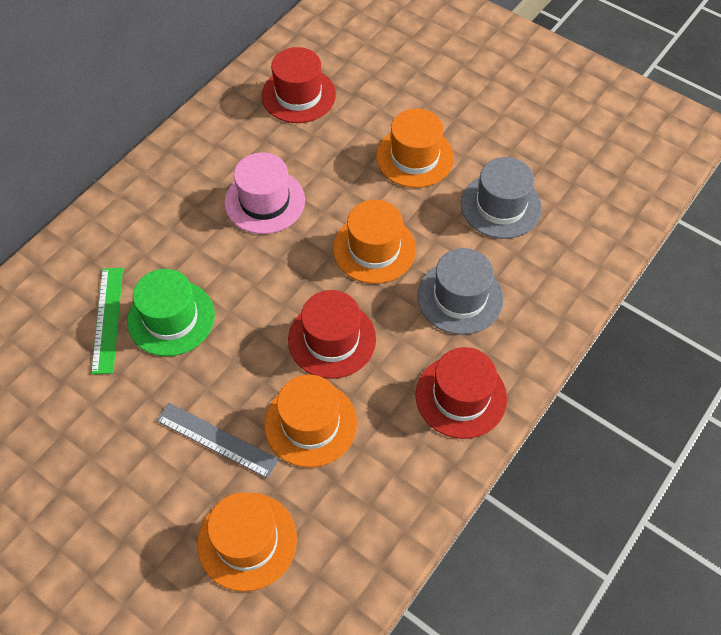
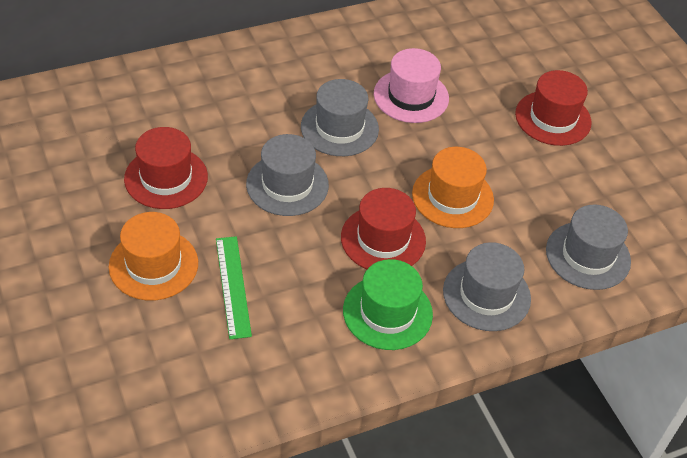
grey hat: [417,248,503,335] [461,157,542,239] = 2 -> [246,134,329,216] [301,79,379,156] [443,242,531,331] [546,205,631,290] = 4
grey ruler: [156,403,279,479] = 1 -> none = 0
orange hat: [197,492,297,592] [264,374,357,467] [333,200,416,284] [376,109,454,188] = 4 -> [109,212,198,301] [412,147,494,228] = 2

